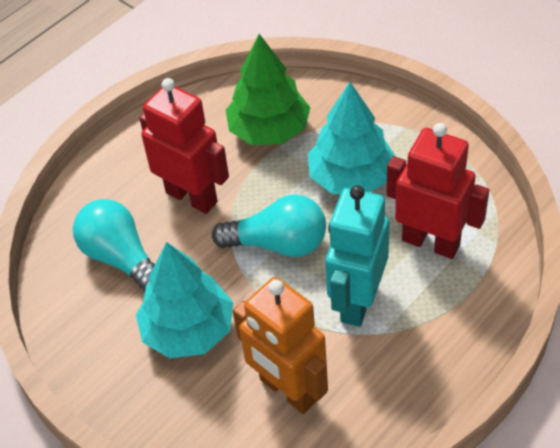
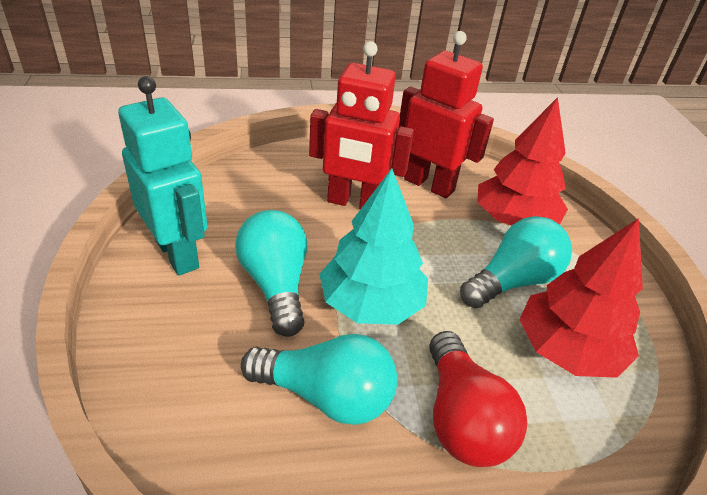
green tree: [226,34,311,145] = 1 -> none = 0
orange robot: [233,277,328,414] = 1 -> none = 0
red light bulb: none = 0 -> [429,331,527,467] = 1
red tree: none = 0 -> [477,97,568,225] [519,218,643,378] = 2
turquoise light bulb: [73,199,155,292] [212,194,326,257] = 2 -> [235,210,307,337] [241,334,397,425] [460,216,572,309] = 3
turquoise tree: [136,242,233,358] [308,82,396,194] = 2 -> [319,168,428,325] = 1

